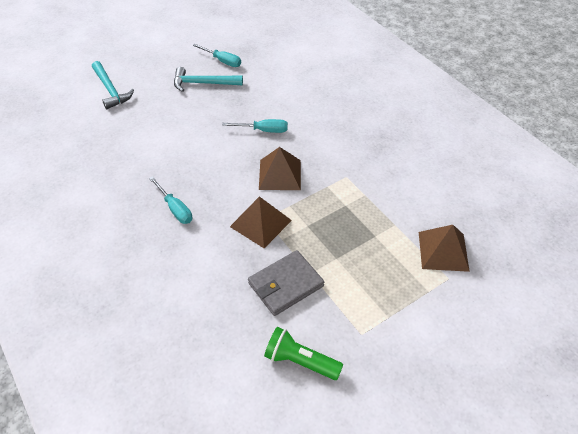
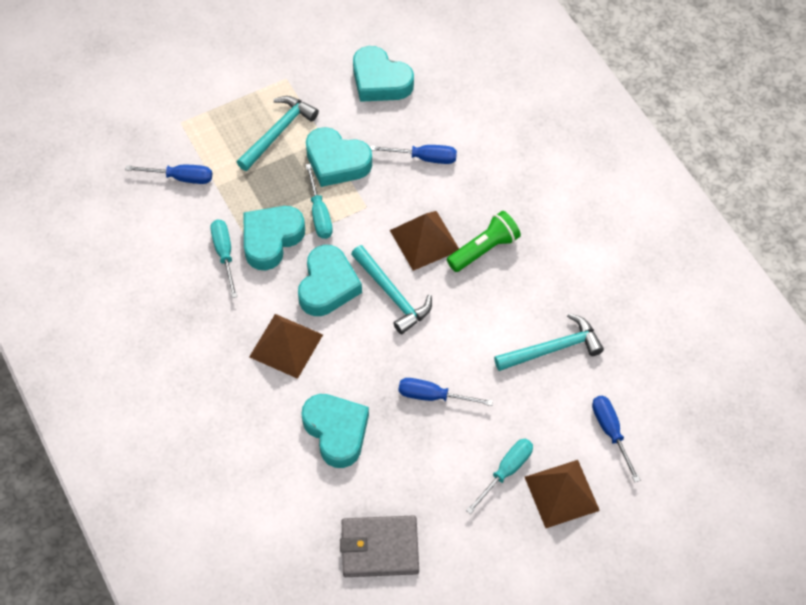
blue screwdriver: none = 0 -> [125,165,212,184] [370,145,457,164] [398,378,493,406] [592,396,640,482] = 4
turquoise hammer: [92,61,134,109] [174,67,243,92] = 2 -> [237,96,319,171] [351,245,432,334] [494,313,604,371] = 3
turquoise heart: none = 0 -> [244,206,305,270] [298,245,362,316] [301,394,369,468] [306,127,372,187] [353,46,414,102] = 5

